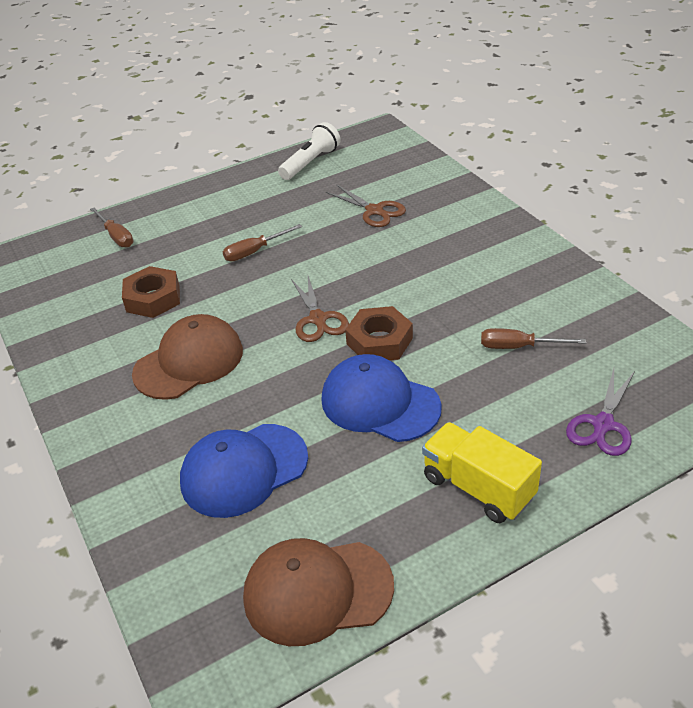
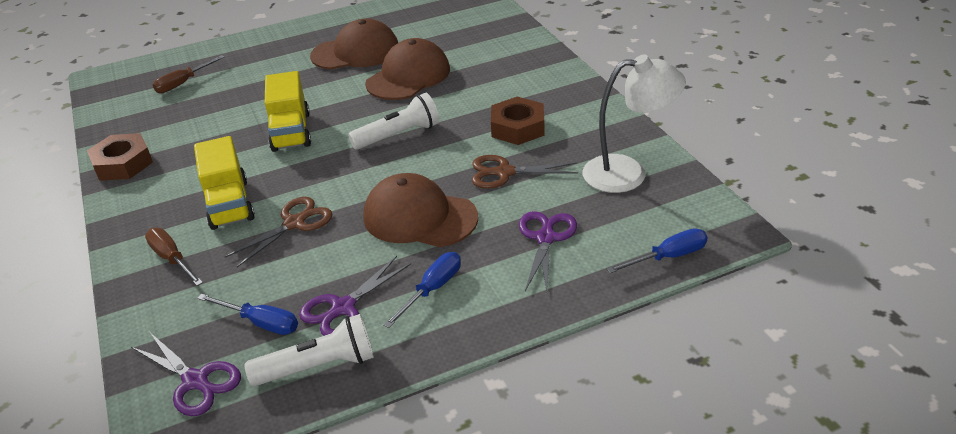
blue cap: [180,424,308,518] [321,354,442,442] = 2 -> none = 0
blue screwdriver: none = 0 -> [197,294,298,335] [383,252,461,328] [607,228,708,273] = 3
brown cap: [132,314,243,400] [243,538,394,646] = 2 -> [310,19,398,70] [363,173,478,247] [365,38,450,100] = 3
brown screwdriver: [90,207,134,248] [223,224,302,261] [481,328,586,349] = 3 -> [145,228,203,286] [153,55,225,93] = 2
purple scissors: [566,369,635,456] = 1 -> [131,333,241,416] [299,256,411,336] [519,211,577,291] = 3
white flashlight: [278,122,340,180] = 1 -> [245,314,374,386] [348,93,439,150] = 2
white lamp: none = 0 -> [583,55,686,193] = 1
yellow truck: [422,422,542,523] = 1 -> [194,136,255,230] [265,71,311,152] = 2

